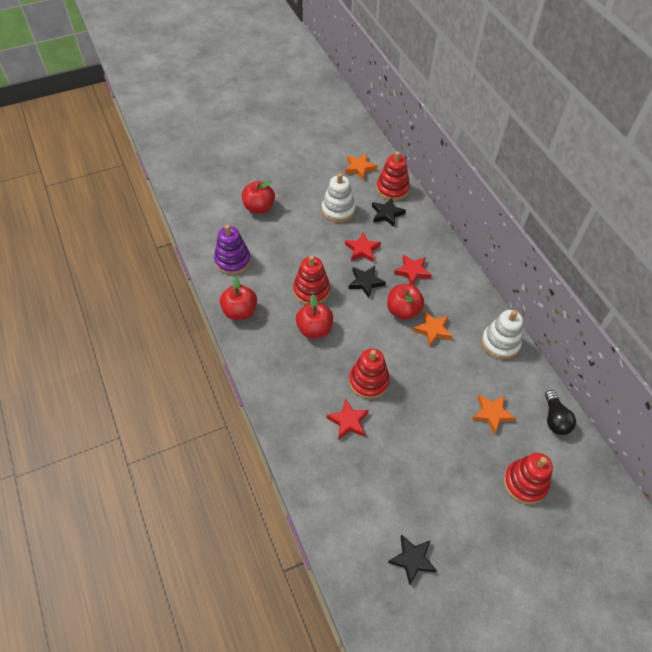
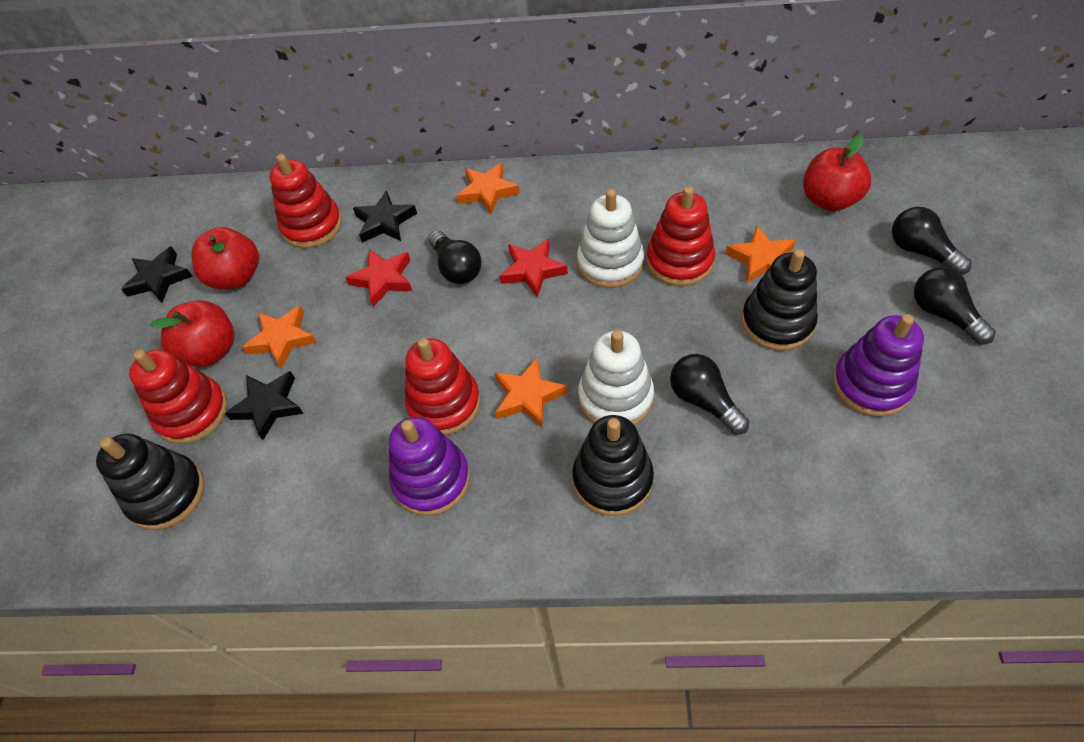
black light bulb: [545,390,576,435] = 1 -> [428,230,482,284] [670,354,750,435] [892,207,972,275] [914,267,996,345] = 4
black stacking toy: none = 0 -> [96,433,205,530] [572,415,654,516] [741,249,818,351] = 3
orange star: [345,153,377,180] [413,311,452,346] [472,395,516,434] = 3 -> [242,305,317,369] [456,163,520,215] [494,358,568,428] [725,225,796,284] = 4
purple stacking toy: [214,225,251,275] = 1 -> [389,417,470,516] [833,314,924,417] = 2
red apple: [220,277,257,320] [242,181,275,213] [296,295,333,338] [387,284,424,320] = 4 -> [150,300,235,367] [191,227,259,289] [803,135,871,211] = 3
red star: [327,399,369,440] [345,232,381,262] [394,254,432,285] = 3 -> [345,249,412,307] [499,238,568,298] = 2

